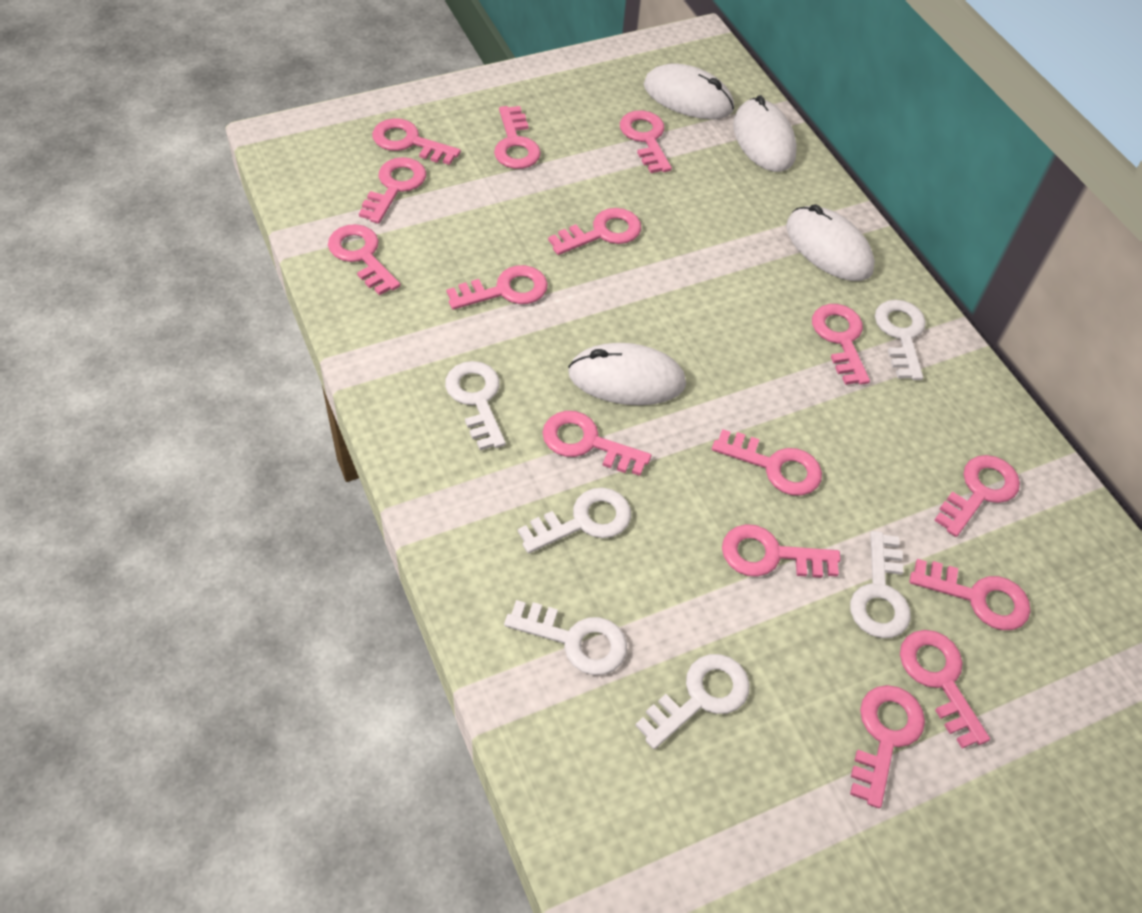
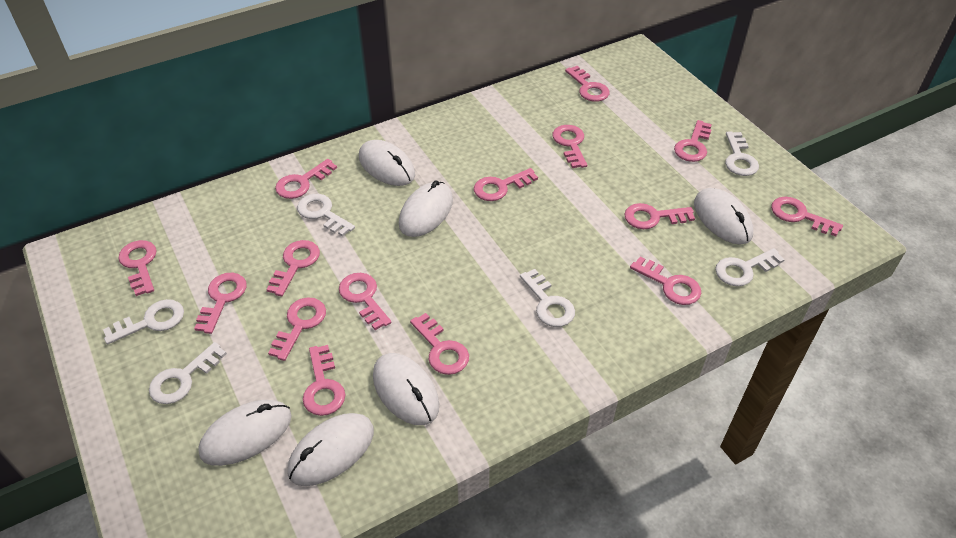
white mouse: [568,343,686,405] [644,63,734,119] [733,95,797,172] [786,204,875,281] = 4 -> [198,400,292,466] [288,413,374,486] [359,140,415,186] [373,353,439,425] [399,180,453,237] [694,188,753,245] = 6

